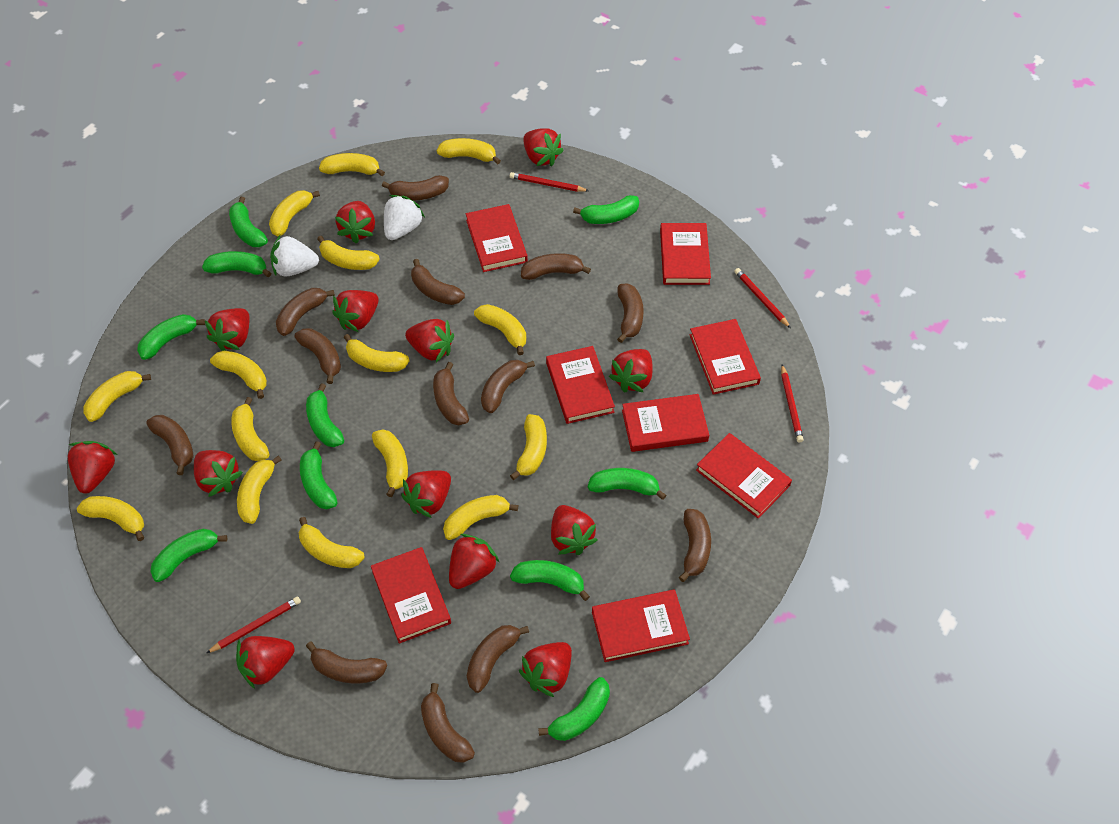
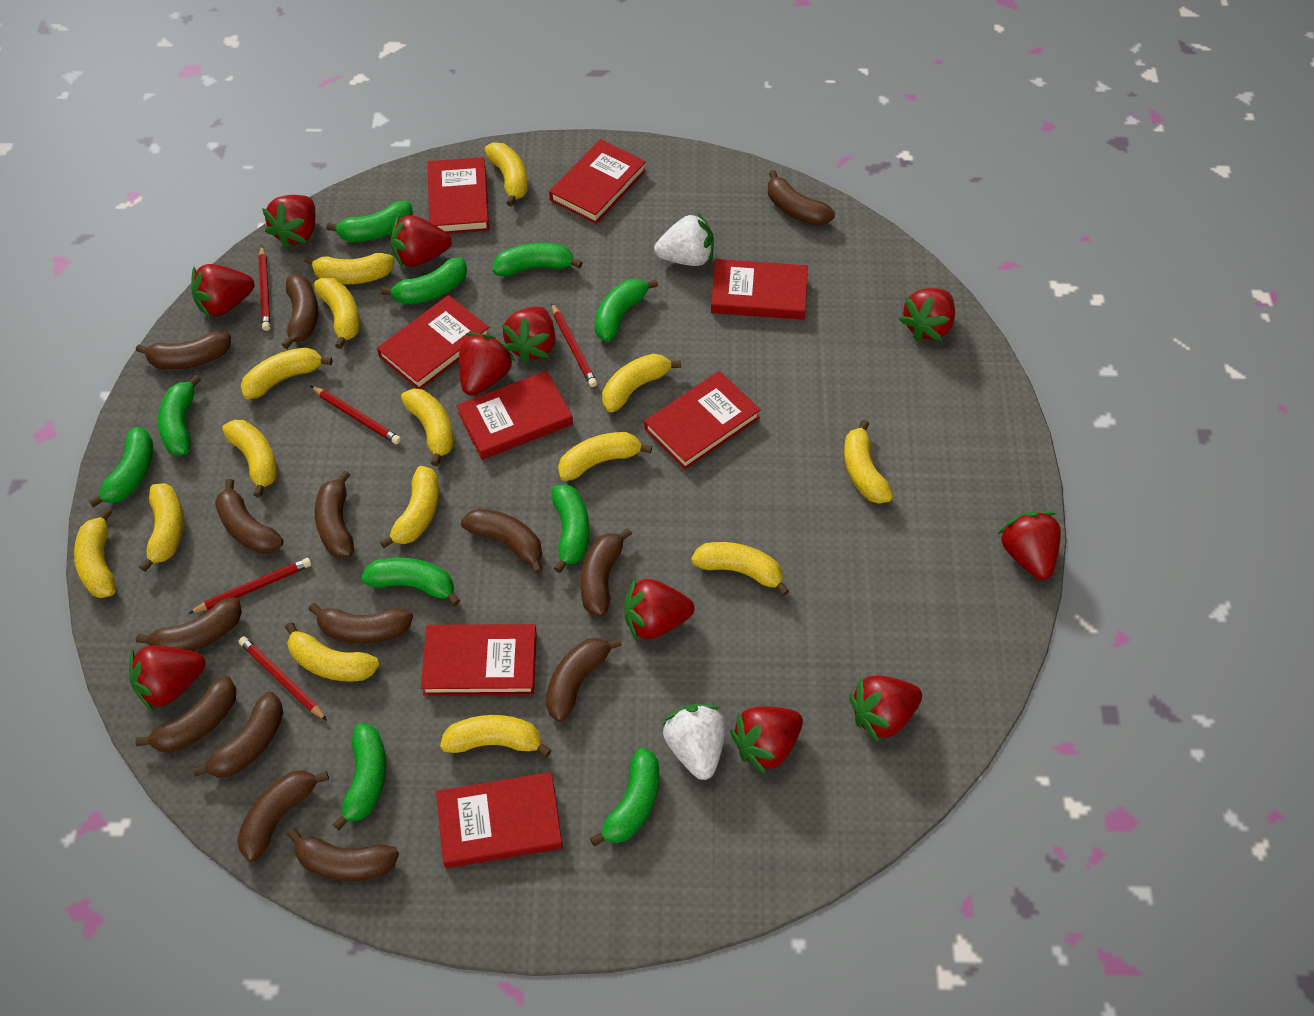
brown banana: [146,415,194,475] [276,288,335,336] [295,328,341,384] [306,642,387,683] [382,175,449,201] [411,259,465,305] [421,683,475,763] [433,362,469,425] [467,625,529,693] [481,360,535,413] [521,253,591,280] [617,284,644,343] [679,509,711,582] = 13 -> [135,676,236,753] [136,331,231,369] [136,597,242,651] [193,692,283,778] [215,479,283,554] [237,770,329,862] [282,275,318,349] [287,828,399,881] [308,603,413,644] [315,470,354,558] [461,508,542,574] [546,638,622,722] [580,528,632,616] [768,170,835,226] = 14
red pencil: [207,596,301,653] [510,172,589,192] [735,268,791,328] [781,364,804,442] = 4 -> [188,558,312,614] [239,636,327,721] [259,246,270,331] [311,386,401,444] [551,303,597,387] = 5
red strawberry: [68,441,117,493] [194,450,243,497] [205,308,250,351] [236,636,295,689] [332,290,379,332] [335,201,375,244] [401,470,451,518] [405,319,454,362] [449,534,500,589] [519,642,572,697] [523,128,564,167] [551,505,597,555] [609,349,653,393] = 13 -> [129,645,205,711] [191,264,255,318] [262,195,316,248] [391,215,452,268] [459,333,515,396] [502,306,555,364] [624,577,694,641] [730,706,803,775] [849,675,922,742] [899,288,955,341] [998,512,1061,580] = 11

